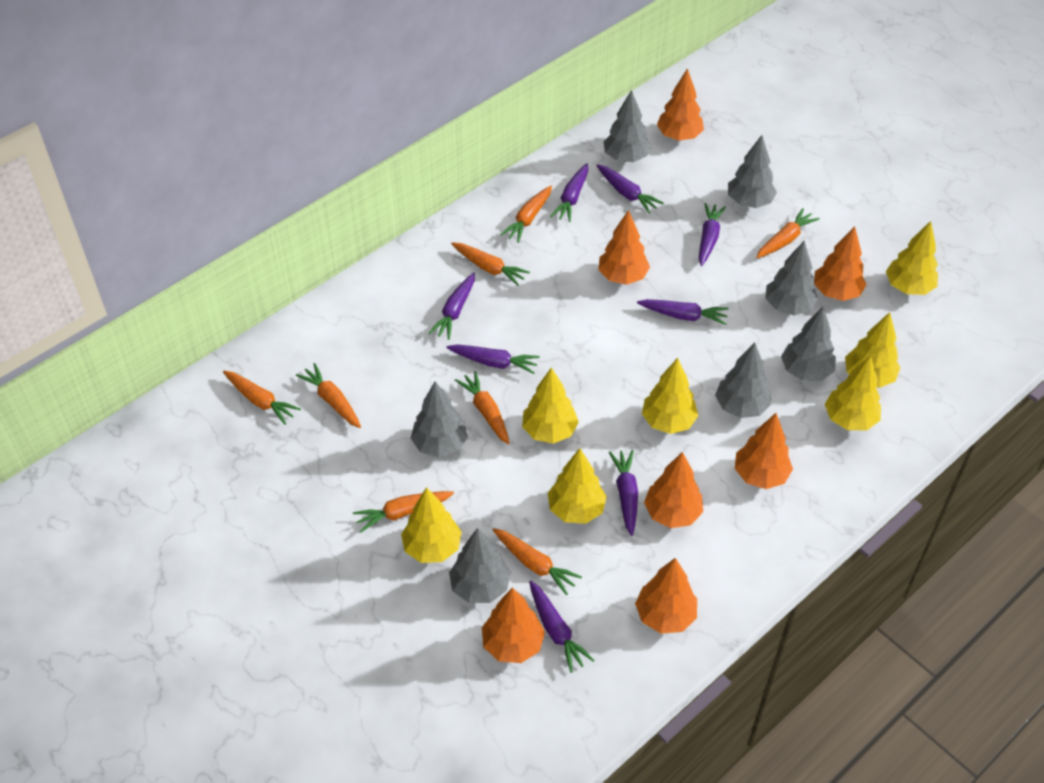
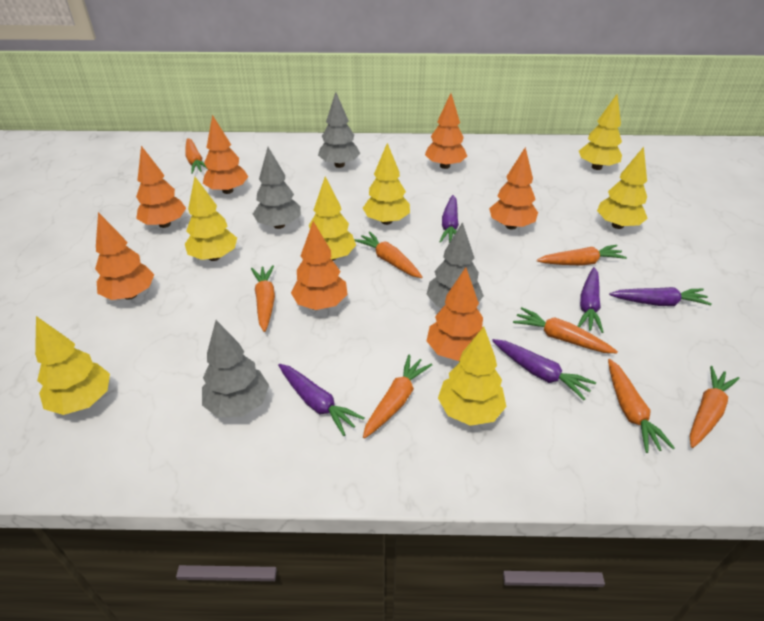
grey tree: [411,382,468,458] [449,528,511,603] [603,90,651,162] [715,343,771,418] [728,135,777,208] [765,241,818,316] [781,307,836,381] = 7 -> [202,320,269,417] [253,147,301,229] [318,92,360,168] [426,222,484,308] = 4
purple carrot: [428,273,475,340] [446,344,540,374] [529,580,594,673] [550,163,588,222] [596,164,664,214] [609,450,638,536] [637,299,729,325] [699,203,726,266] = 8 -> [278,364,365,436] [439,195,459,243] [492,339,596,400] [577,267,603,333] [609,287,712,306] = 5

